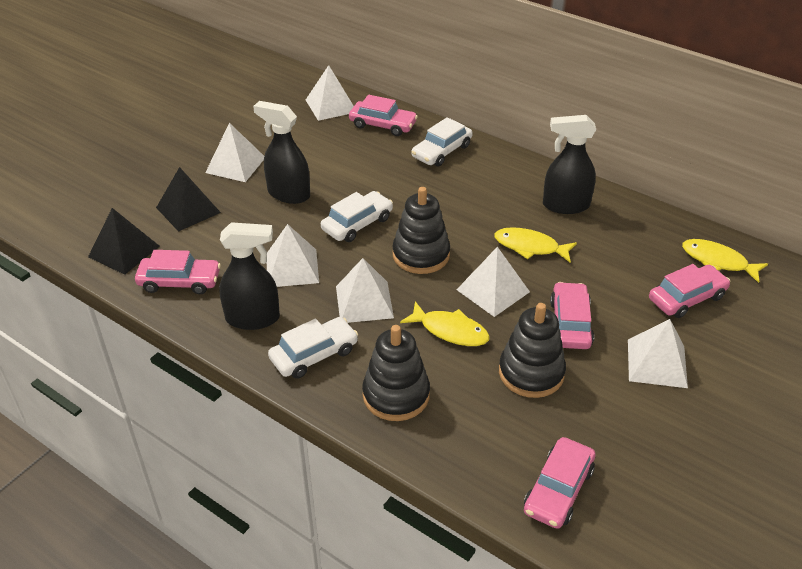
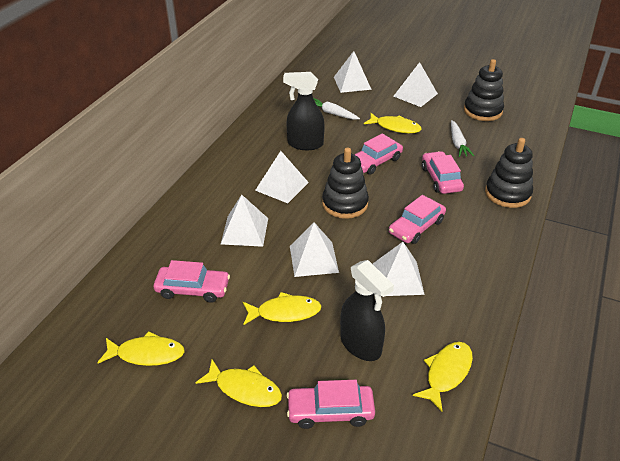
black pyramid: [88,208,160,275] [156,167,221,232] = 2 -> none = 0
black spray bottle: [219,222,280,330] [253,101,310,204] [543,115,596,214] = 3 -> [283,72,325,150] [340,260,394,361] = 2
white car: [268,317,358,379] [321,191,393,242] [411,117,472,167] = 3 -> none = 0
white carrot: none = 0 -> [313,98,360,120] [451,120,474,157] = 2
yellow fish: [400,301,490,346] [494,227,577,263] [682,239,768,283] = 3 -> [97,331,185,366] [195,359,282,407] [243,292,321,325] [364,113,422,133] [413,342,473,411] = 5

